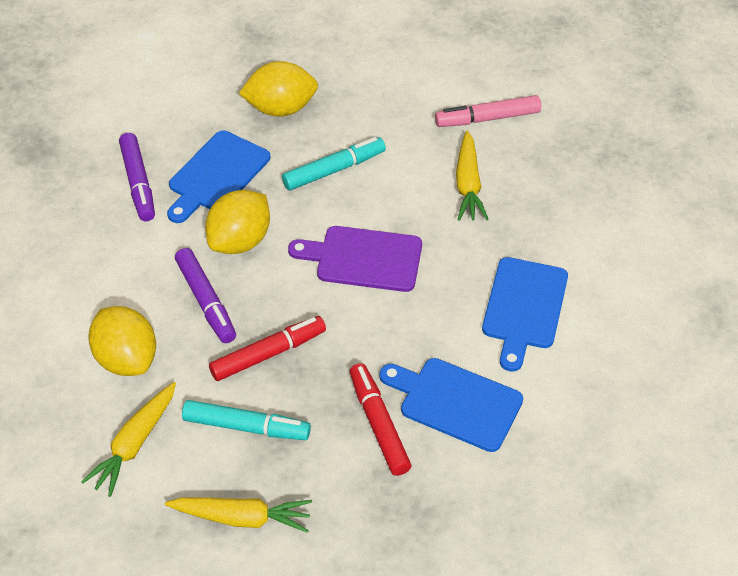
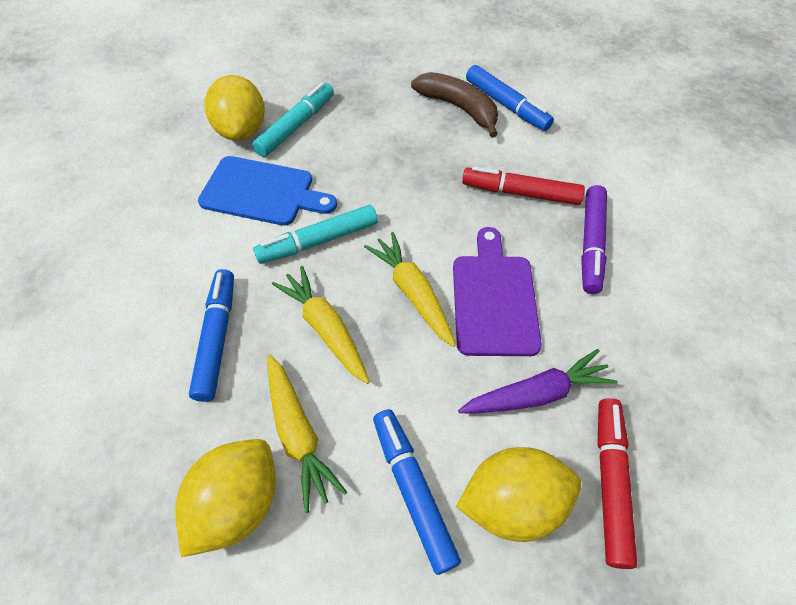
blue cutting board: [167,131,270,223] [379,358,523,452] [482,257,568,372] = 3 -> [198,156,337,226] = 1
blue marker: none = 0 -> [189,269,234,402] [373,409,461,575] [466,65,554,131] = 3
brown banana: none = 0 -> [411,72,498,138] = 1
pink marker: [435,95,541,127] = 1 -> none = 0
purple carrot: none = 0 -> [458,349,618,413] = 1
purple marker: [119,133,155,221] [175,248,236,343] = 2 -> [581,185,607,294] = 1

